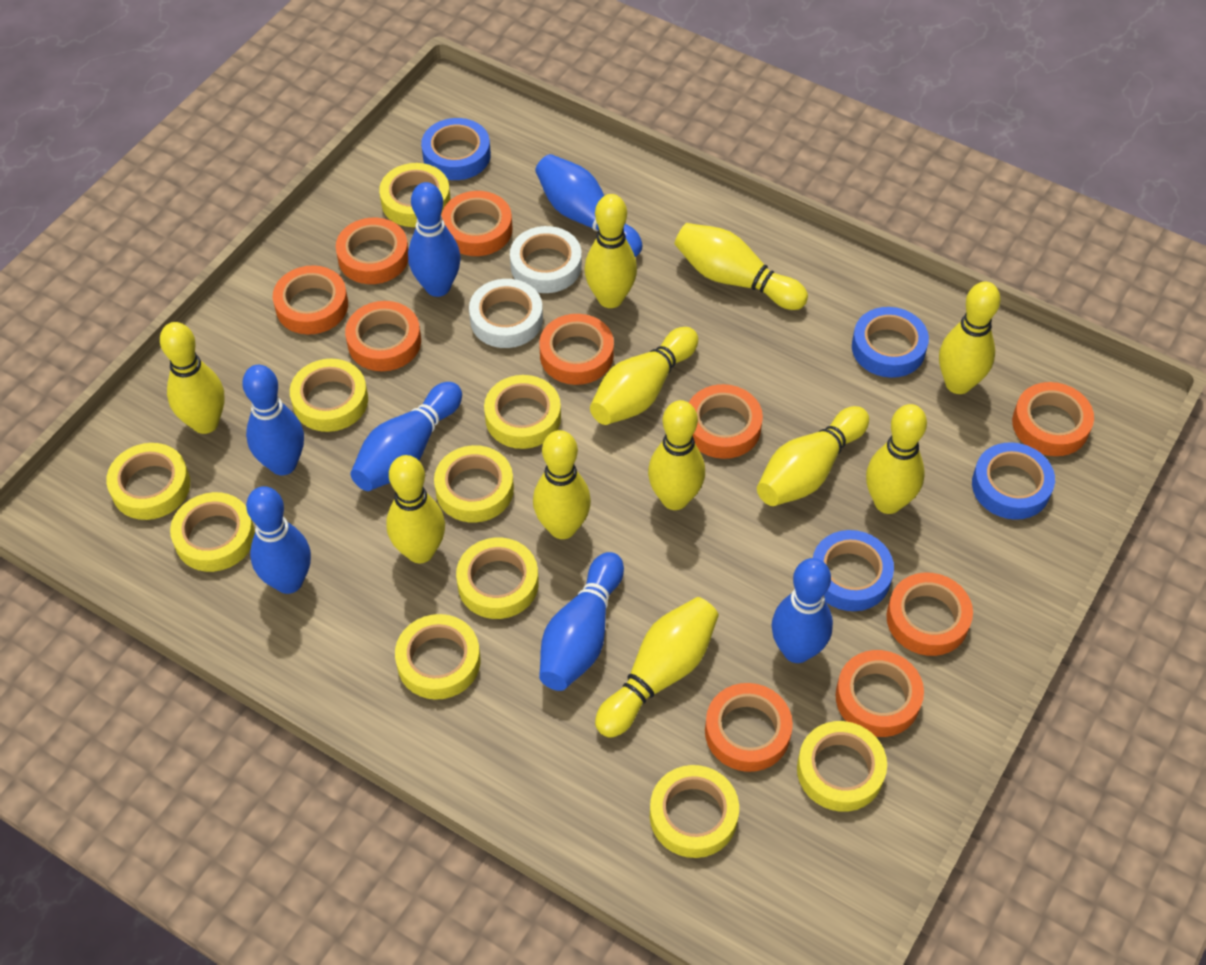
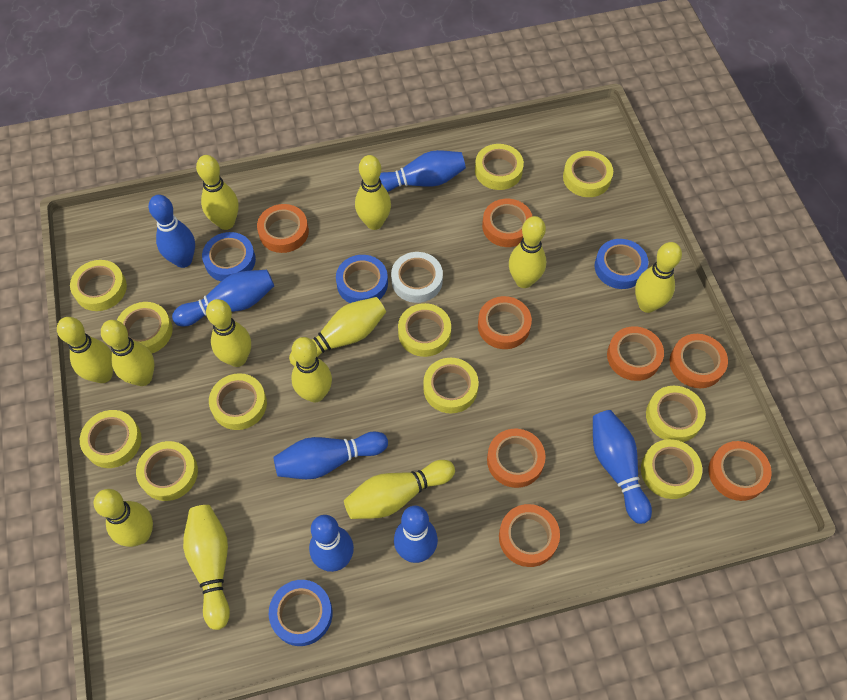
orange tape: [273,265,348,335] [336,218,408,284] [345,301,421,371] [441,191,513,256] [539,314,614,385] [689,384,763,459] [705,683,793,772] [835,650,924,737] [886,573,973,656] [1012,382,1094,456] = 10 -> [257,204,309,253] [478,296,532,349] [482,199,532,247] [487,429,546,488] [499,504,560,567] [607,326,664,381] [670,334,728,388] [708,441,772,501] = 8
white tape: [469,279,543,348] [510,226,582,293] = 2 -> [391,252,443,303] = 1
yellow bowling pin: [160,322,224,434] [386,455,445,563] [533,430,591,539] [584,194,637,308] [590,327,698,425] [595,597,719,738] [648,400,705,510] [675,223,808,310] [757,406,869,506] [866,404,927,514] [939,282,1001,394] = 11 -> [57,317,113,383] [94,489,153,547] [101,320,154,386] [183,505,230,630] [196,155,239,230] [206,299,251,367] [289,297,386,366] [291,337,332,402] [344,460,455,519] [355,155,391,230] [509,216,546,288] [635,242,682,313] = 12
yellow tape: [106,443,190,520] [170,492,255,572] [290,359,368,432] [379,163,450,227] [395,614,481,700] [434,445,514,523] [456,538,539,619] [484,375,561,449] [650,765,739,858] [797,721,887,812] = 10 -> [70,260,127,311] [80,410,142,468] [117,302,173,353] [136,441,198,501] [209,373,267,430] [398,303,451,357] [423,358,479,414] [475,144,524,190] [563,151,613,197] [641,439,702,499] [646,386,706,442] = 11

